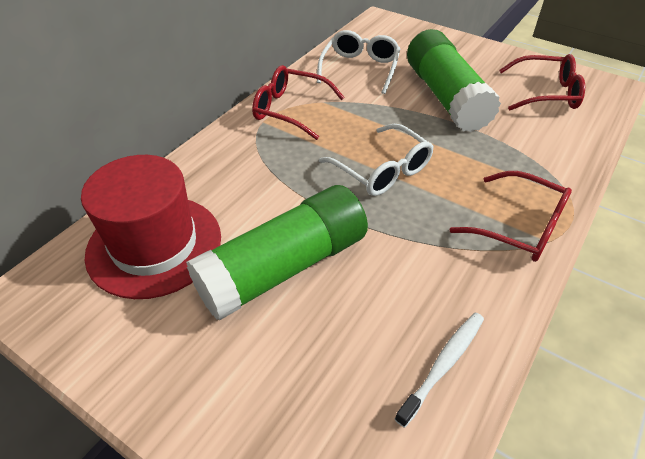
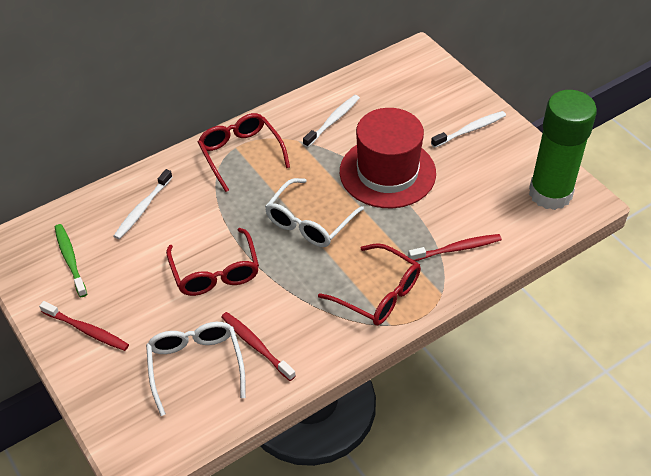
green glue stick: [186,185,368,321] [407,29,501,132] = 2 -> [529,90,597,210] = 1
green toothbrush: none = 0 -> [55,224,87,297] = 1
red toothbrush: none = 0 -> [39,301,129,351] [221,312,296,381] [408,234,502,261] = 3
white toothbrush: [395,312,484,428] = 1 -> [114,169,172,239] [303,95,360,147] [431,111,506,148] = 3

